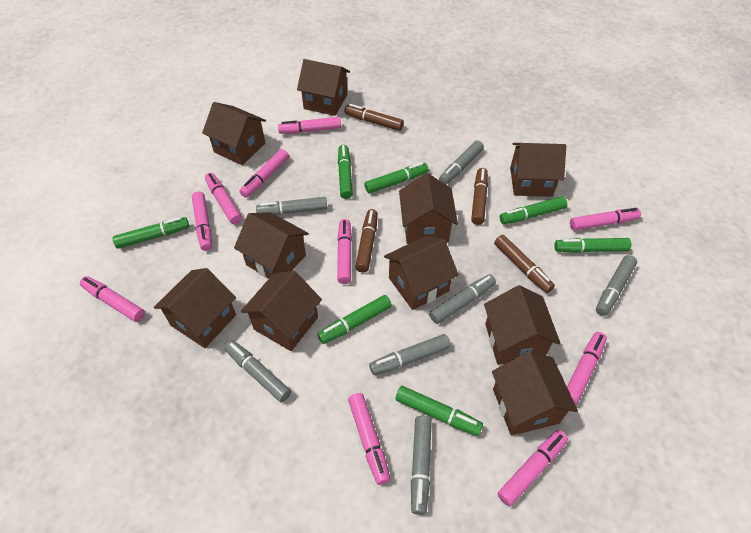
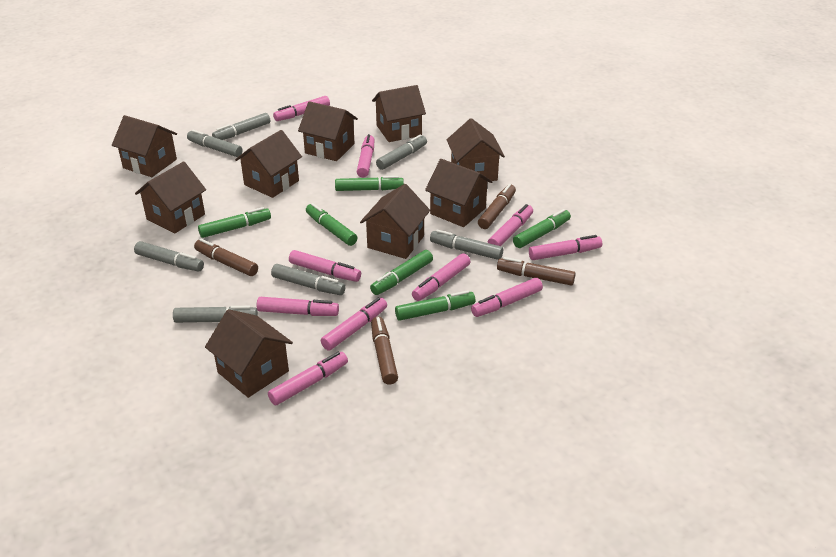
brown house: [154,268,236,348] [202,102,266,165] [234,212,309,279] [241,271,322,351] [297,59,350,116] [384,236,459,310] [399,173,458,244] [484,285,561,365] [492,351,578,435] [510,143,566,197] = 10 -> [112,115,177,177] [135,162,206,233] [205,309,293,398] [235,130,302,198] [298,101,358,161] [360,184,430,259] [372,85,426,142] [425,159,492,227] [447,118,505,181] = 9
green marker: [113,217,189,249] [317,295,392,344] [338,145,353,199] [364,162,429,194] [396,386,483,436] [500,196,567,224] [554,238,631,253] = 7 -> [198,207,271,238] [306,203,358,246] [335,176,404,191] [370,250,433,295] [395,290,475,321] [513,209,571,248] = 6

